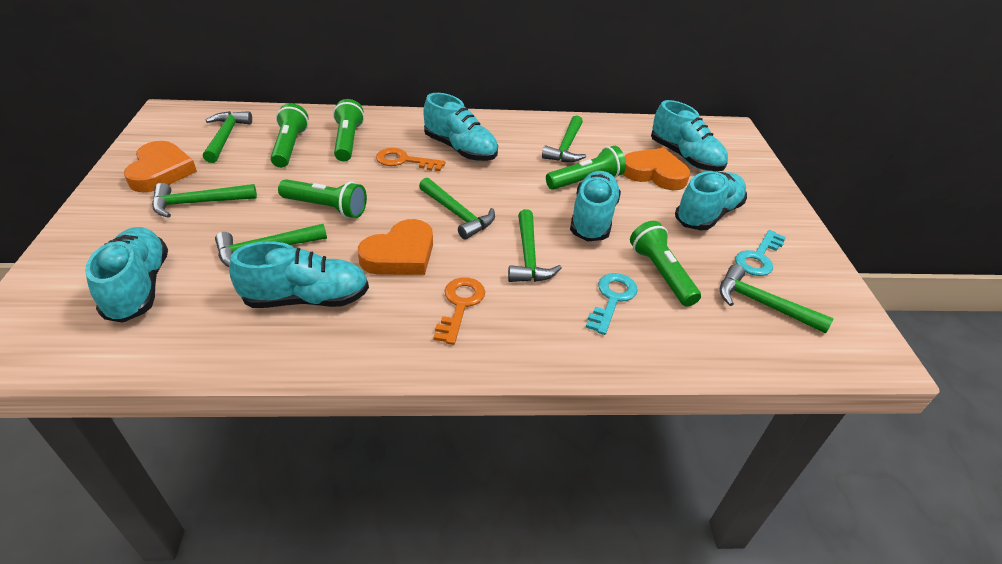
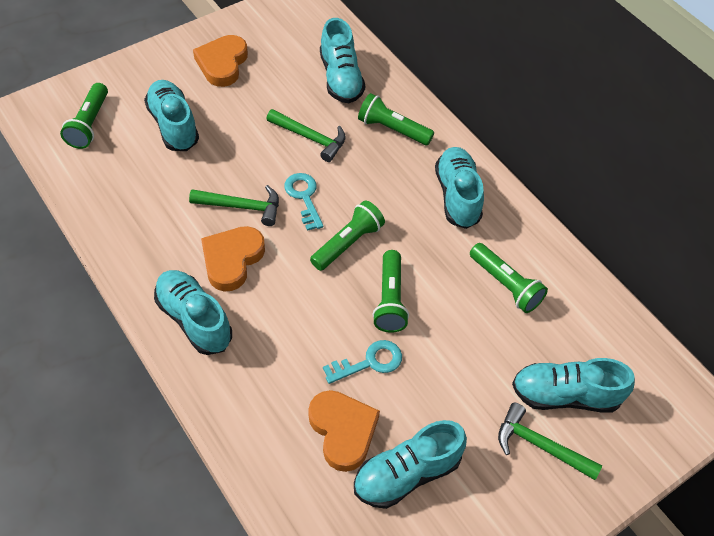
green hammer: [152,183,257,218] [203,111,252,163] [215,224,327,267] [419,177,495,240] [508,209,562,282] [542,115,586,162] [720,264,834,333] = 7 -> [189,185,279,226] [266,109,346,162] [498,403,602,480] = 3
orange key: [376,148,445,171] [434,277,485,345] = 2 -> none = 0

